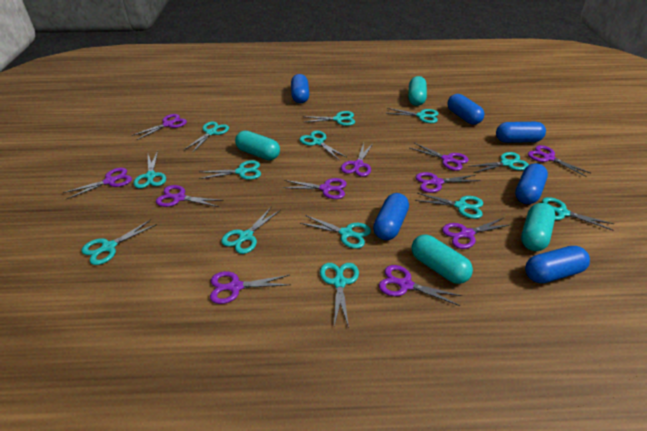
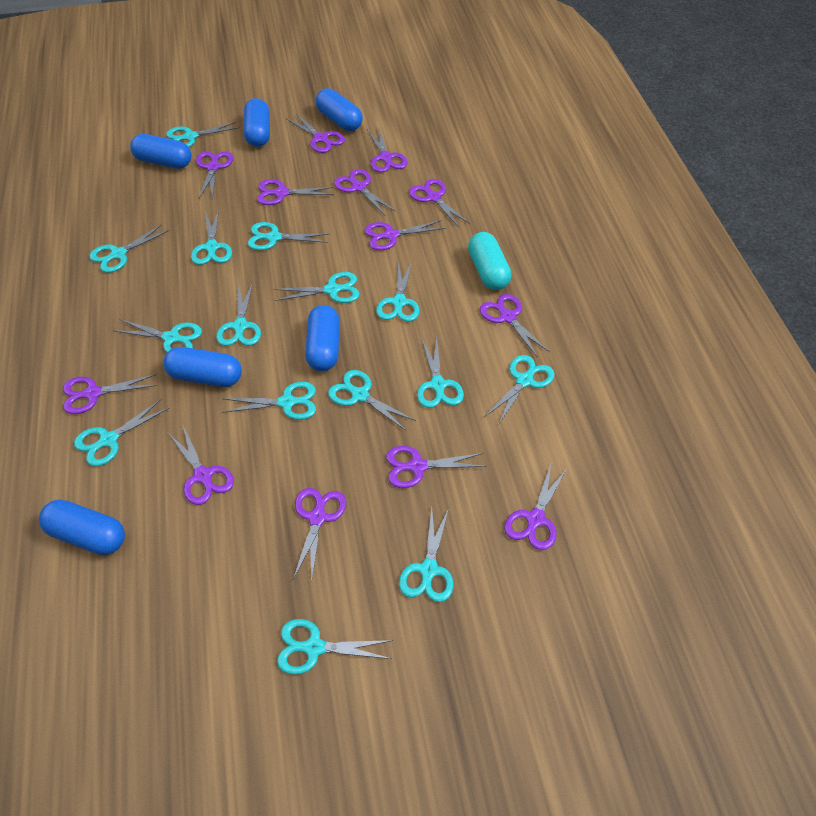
purple scissors: [63,168,132,199] [132,114,187,140] [156,185,223,207] [210,271,291,304] [282,178,347,199] [341,143,373,177] [379,265,462,306] [410,143,469,171] [415,172,480,193] [442,218,512,249] [528,145,590,177] = 11 -> [63,374,158,414] [168,426,234,505] [196,151,233,200] [257,179,334,205] [287,113,345,153] [293,488,347,583] [334,169,396,215] [364,220,446,250] [367,128,408,173] [386,446,486,488] [409,179,470,228] [480,294,550,358] [504,464,568,550] = 13
turquoise capsule: [235,131,280,160] [408,76,427,106] [411,235,473,284] [521,203,556,251] = 4 -> [468,232,512,290] = 1
turquoise scissors: [82,219,157,265] [134,151,166,188] [184,122,229,153] [199,160,261,180] [221,206,281,254] [300,131,346,160] [300,215,371,249] [302,111,355,126] [320,263,359,328] [387,108,439,123] [415,193,483,219] [468,152,529,173] [542,197,614,231] = 13 -> [74,399,169,466] [89,225,169,273] [113,319,202,352] [166,122,240,147] [191,209,232,265] [216,282,261,346] [222,382,316,420] [248,222,328,250] [274,272,360,303] [277,619,393,675] [328,370,416,430] [376,261,420,322] [399,507,454,602] [417,337,464,408] [484,355,555,425] = 15

